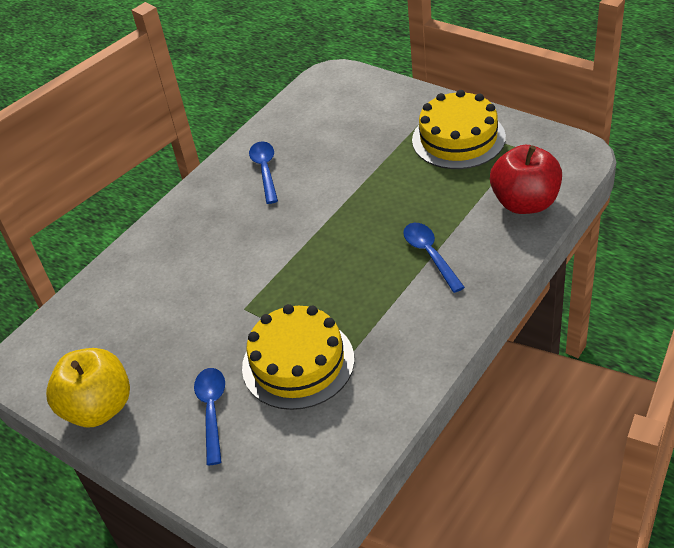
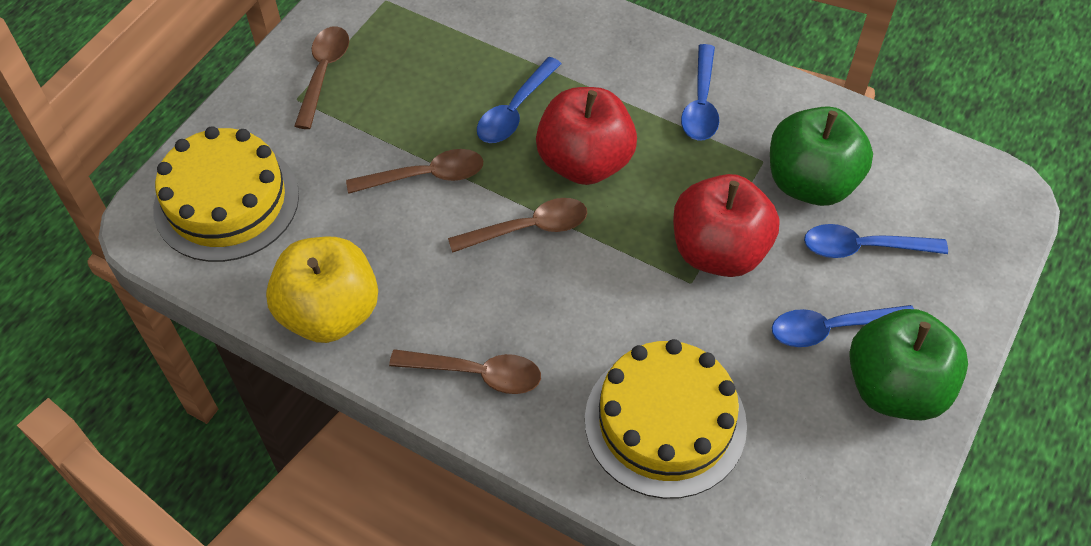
blue spoon: [194,368,225,465] [249,141,278,204] [403,223,465,293] = 3 -> [477,57,561,143] [681,44,719,141] [772,305,914,347] [804,224,948,258] = 4
brown spoon: none = 0 -> [294,26,349,129] [346,149,483,194] [389,349,541,394] [448,198,587,253] = 4
green apple: none = 0 -> [770,106,873,206] [849,309,968,420] = 2
red apple: [490,145,562,214] = 1 -> [536,87,637,185] [673,174,780,277] = 2

